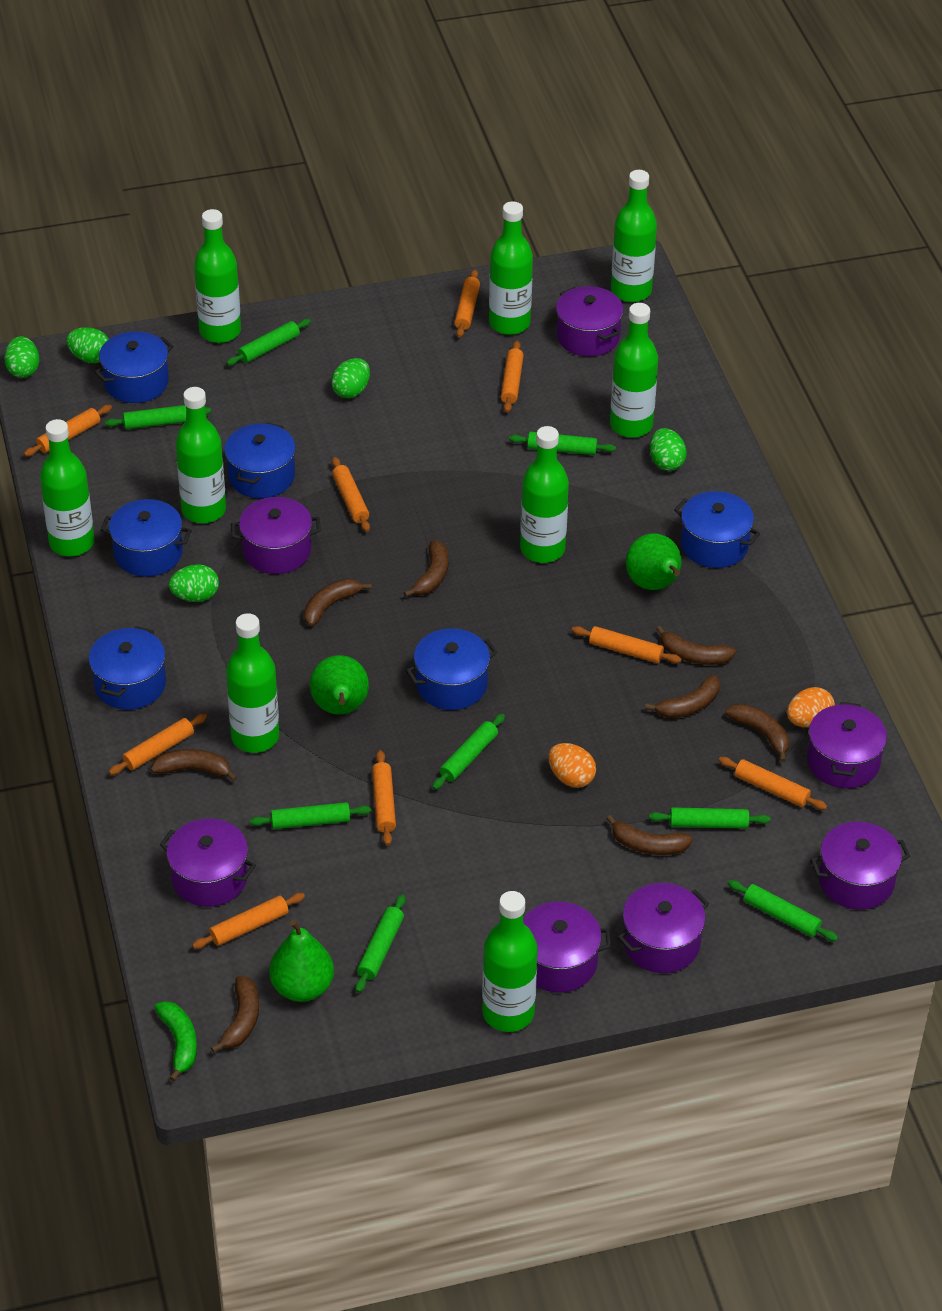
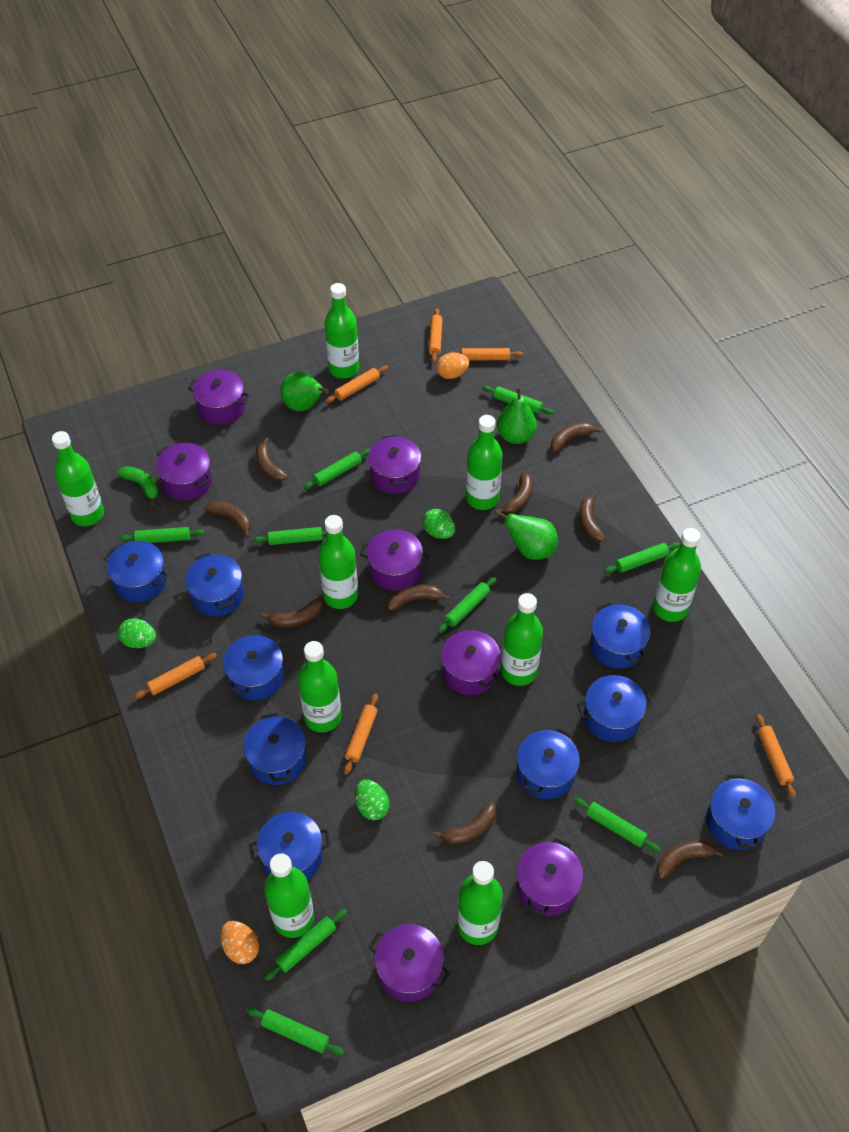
blue pot: [89,626,166,710] [94,331,173,403] [100,499,192,577] [224,422,296,498] [406,628,497,710] [674,491,760,568] = 6 -> [104,541,169,602] [185,553,244,616] [223,632,284,700] [243,712,307,785] [249,812,331,880] [517,728,580,799] [577,675,653,742] [590,602,651,669] [706,775,775,850] = 9
brown banana: [151,749,237,781] [211,976,259,1053] [304,579,372,626] [404,540,448,597] [606,815,693,855] [645,675,720,718] [656,626,736,665] [725,704,789,762] = 8 -> [204,501,251,538] [256,437,288,481] [261,598,323,627] [388,585,450,611] [433,801,496,845] [497,472,533,514] [551,422,602,452] [579,492,605,541] [656,840,724,879] = 9
green egg: [4,336,39,378] [66,327,109,363] [169,564,219,602] [331,358,370,398] [650,428,687,471] = 5 -> [118,618,156,648] [355,780,389,820] [423,509,455,539] = 3
green rolling pin: [105,405,211,429] [226,319,311,366] [250,802,371,829] [355,894,406,993] [432,714,505,790] [509,432,616,455] [649,807,770,829] [728,880,838,941] = 8 -> [120,527,205,543] [247,1007,344,1055] [253,527,327,545] [264,909,347,981] [304,449,370,489] [438,577,497,633] [483,386,554,415] [574,798,661,852] [604,542,680,573] = 9
orange rolling pin: [24,405,112,457] [109,714,207,775] [192,893,305,949] [332,457,370,532] [372,750,396,846] [454,270,480,338] [501,341,524,413] [572,626,681,663] [719,757,827,810] = 9 -> [134,653,217,699] [326,366,388,403] [344,693,378,775] [429,308,442,363] [448,348,523,360] [756,714,796,798] = 6

